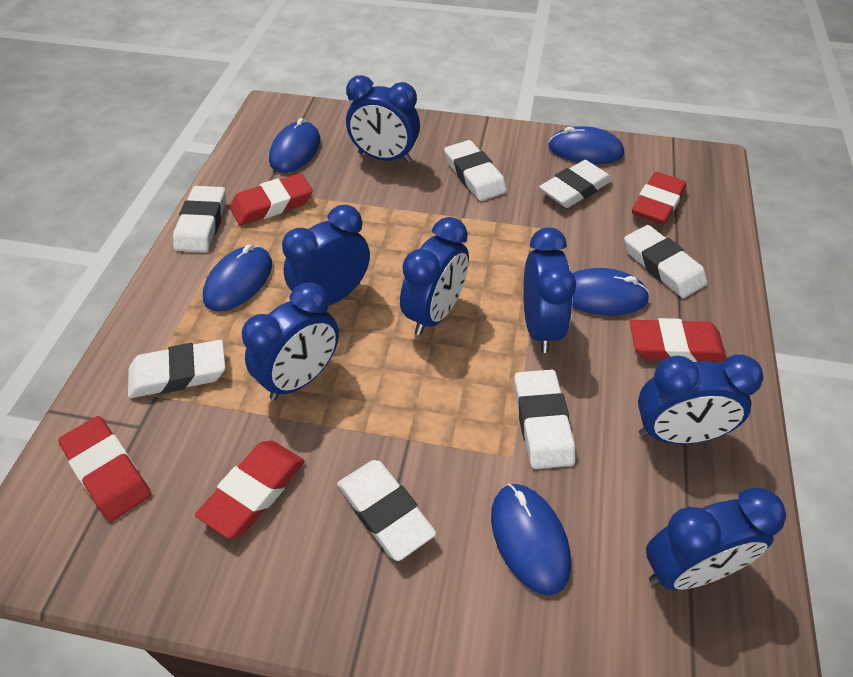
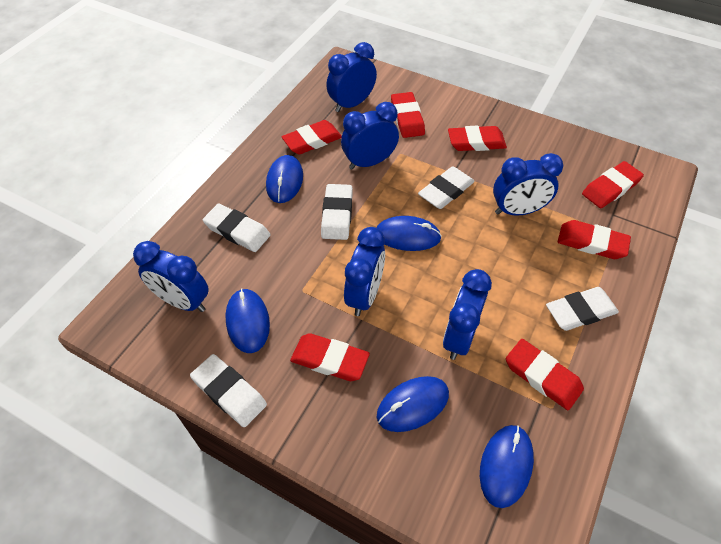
blue clock: [242,283,339,400] [282,205,370,305] [346,75,420,163] [400,217,469,335] [523,227,576,353] [638,354,763,444] [646,487,786,590] = 7 -> [133,241,209,312] [326,42,377,112] [341,102,399,170] [344,227,385,316] [443,269,492,360] [493,153,563,216] = 6
red eraser: [58,416,151,522] [195,441,305,539] [230,173,313,226] [630,318,727,362] [632,172,687,225] = 5 -> [282,120,342,155] [290,333,370,381] [391,92,425,138] [448,126,507,151] [506,339,584,410] [557,220,631,259] [582,161,644,208] = 7
white eraser: [128,340,226,398] [173,186,226,252] [337,460,436,561] [444,140,507,201] [514,369,575,469] [539,160,612,208] [624,225,707,298] = 7 -> [190,354,267,427] [203,203,271,252] [321,184,353,240] [418,166,475,209] [546,287,619,331] = 5

